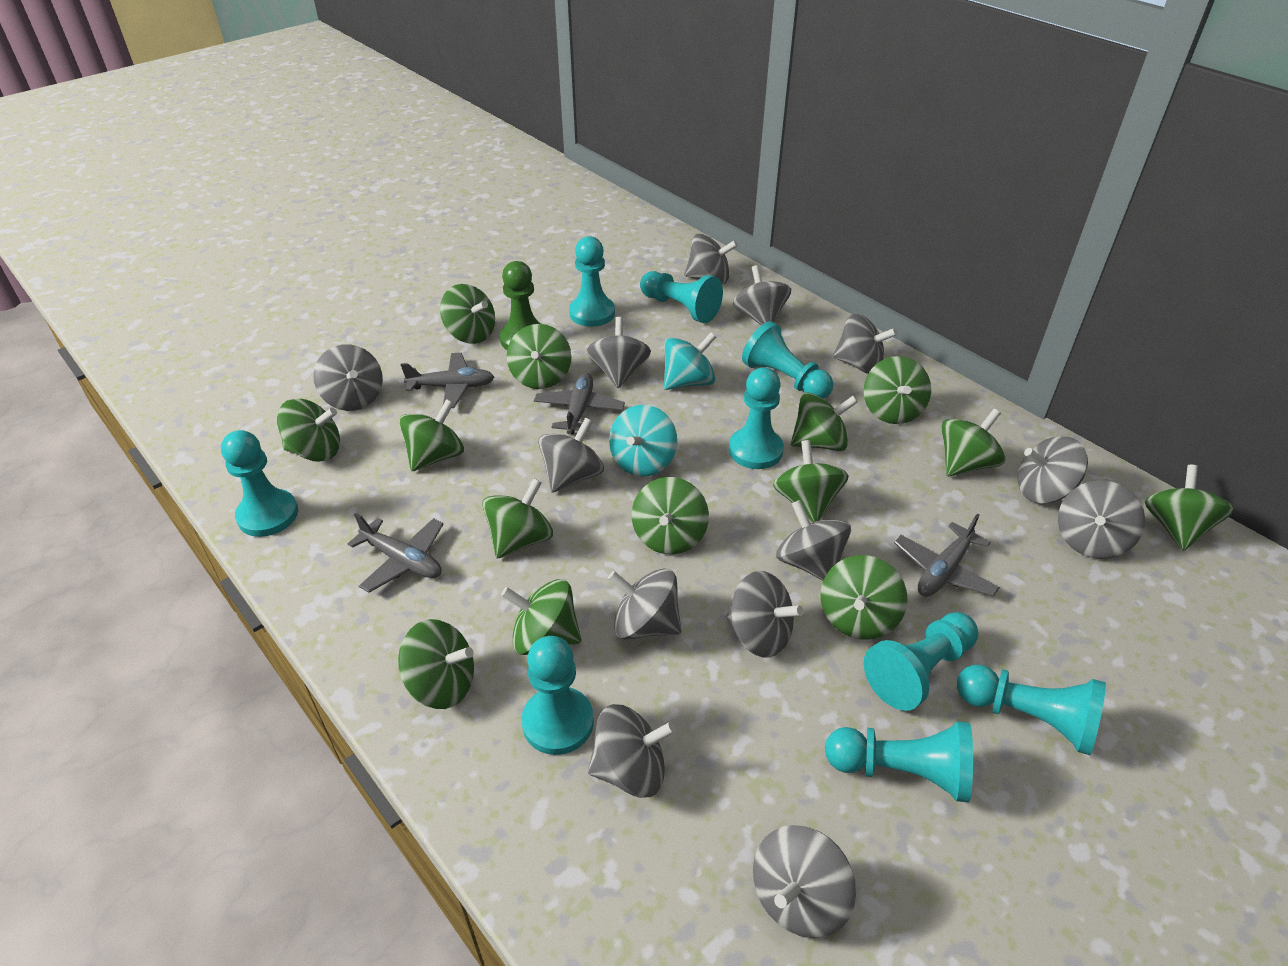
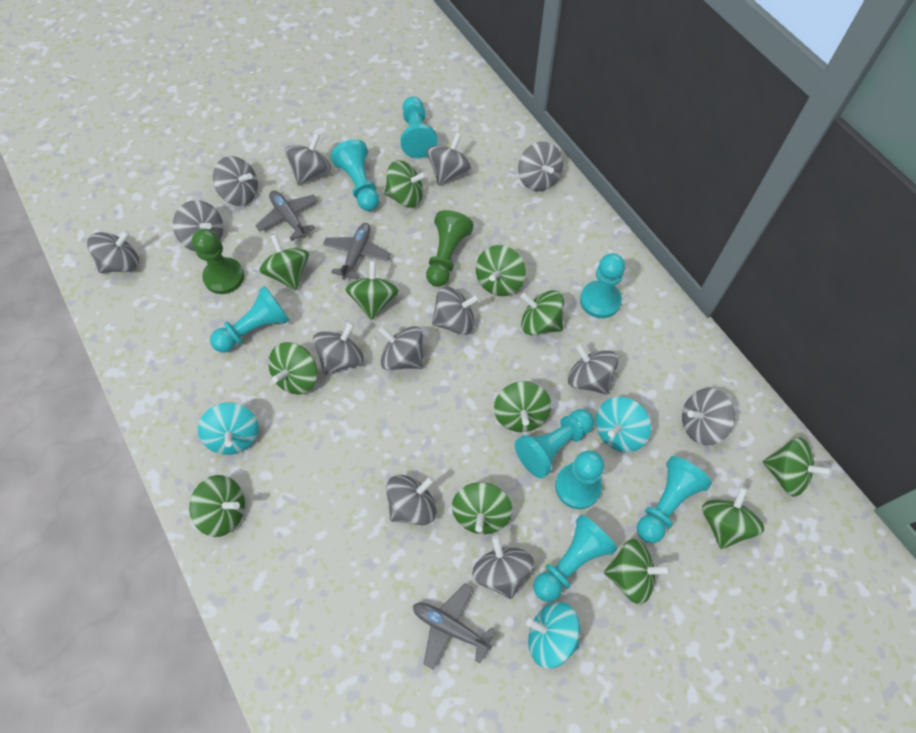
green pawn: [500,261,541,350] = 1 -> [192,229,244,294] [426,210,474,287] = 2
green spinning top: [277,399,340,462] [398,619,474,709] [399,399,464,471] [440,284,495,344] [482,479,553,558] [501,579,581,655] [507,324,571,389] [632,477,709,555] [773,440,849,523] [791,393,858,451] [820,555,908,639] [864,356,931,424] [941,409,1005,476] [1145,465,1234,551] = 14 -> [189,475,245,537] [259,234,309,290] [268,342,317,395] [345,261,399,320] [384,160,427,208] [452,482,513,534] [476,245,526,296] [494,381,551,432] [520,290,564,335] [604,539,671,605] [702,486,764,549] [762,437,832,497] = 12
grey plane: [348,513,443,593] [401,353,494,408] [534,373,625,434] [894,514,1000,597] = 4 -> [255,190,318,241] [323,223,390,280] [413,583,496,670] = 3
turquoise pawn: [221,430,298,537] [522,636,594,755] [569,236,615,327] [640,271,723,323] [729,367,784,469] [742,321,833,399] [825,721,973,803] [863,612,978,711] [957,665,1106,755] = 9 -> [210,286,290,352] [331,139,380,211] [400,97,438,158] [515,409,594,478] [533,514,618,602] [555,450,604,509] [580,253,625,318] [637,456,712,543] = 8
turquoise spinning top: [609,405,677,477] [664,332,716,390] = 2 -> [198,403,259,455] [526,602,580,668] [596,397,651,452] = 3

